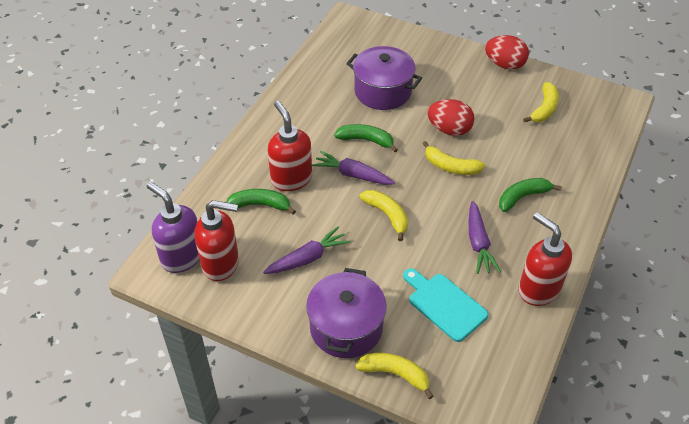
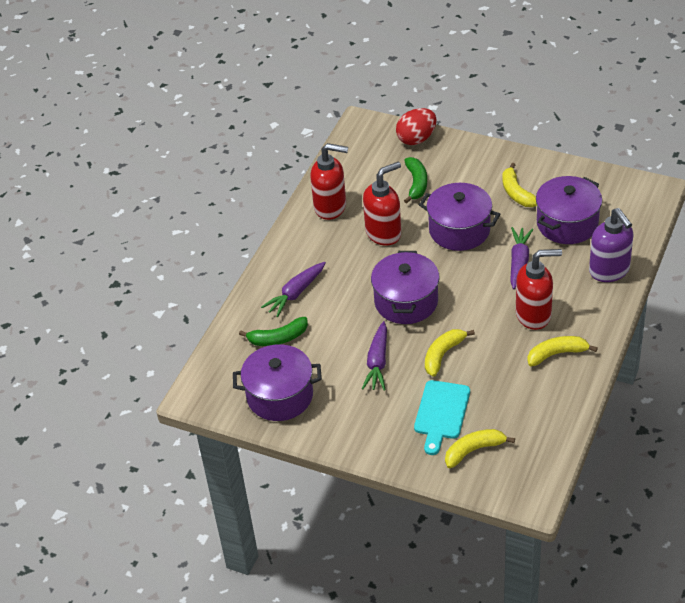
green banana: [226,189,296,214] [334,124,398,152] [499,178,562,212] = 3 -> [239,317,308,346] [404,157,427,204] = 2
purple pot: [306,268,387,358] [346,46,422,110] = 2 -> [233,344,322,421] [371,251,440,324] [419,183,500,251] [536,176,602,244] = 4
red egg: [428,99,475,136] [485,35,529,70] = 2 -> [396,108,436,145] = 1

